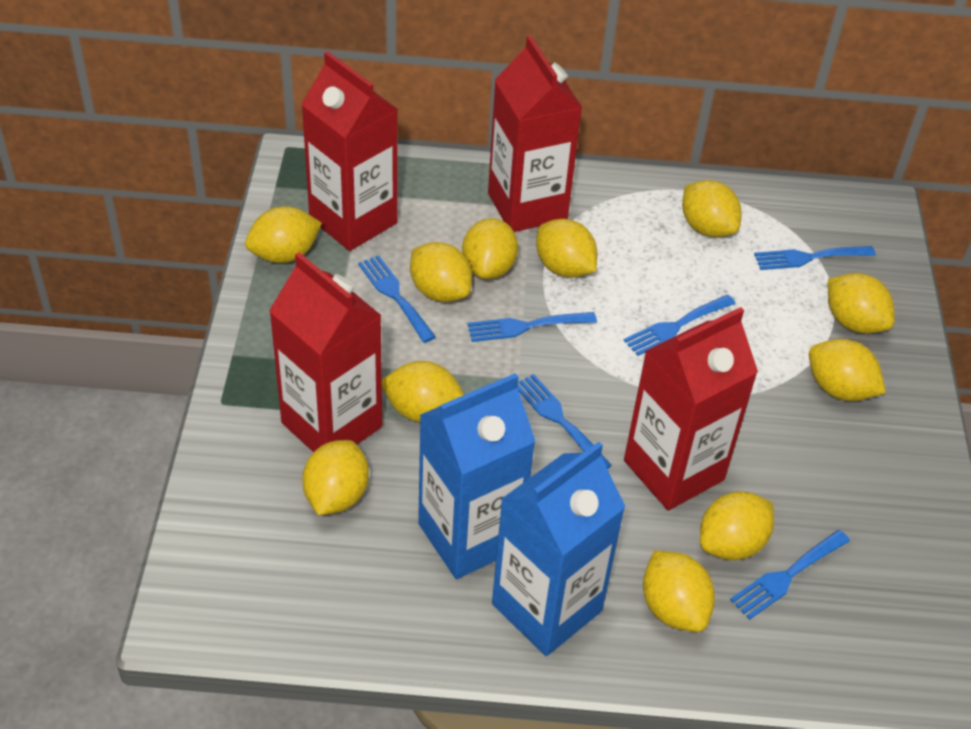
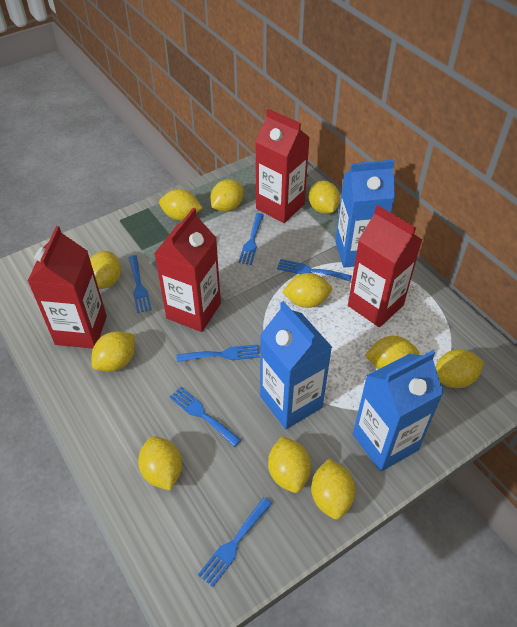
blue carton: [418,373,536,579] [492,442,625,656] = 2 -> [260,301,332,429] [335,160,395,268] [353,350,444,472] = 3

